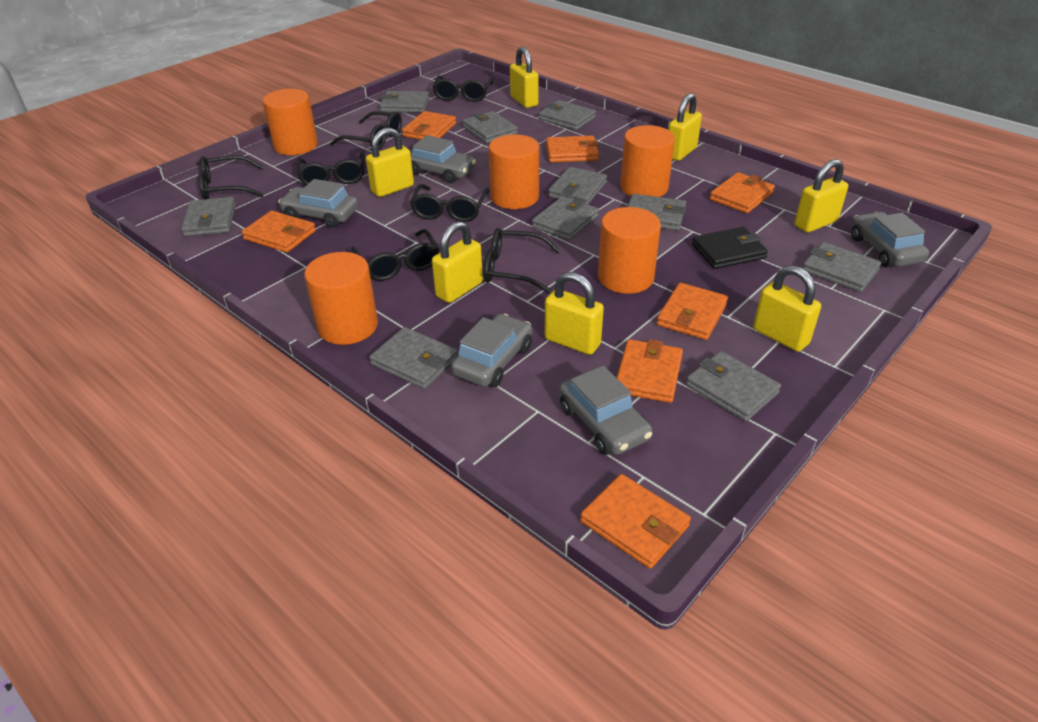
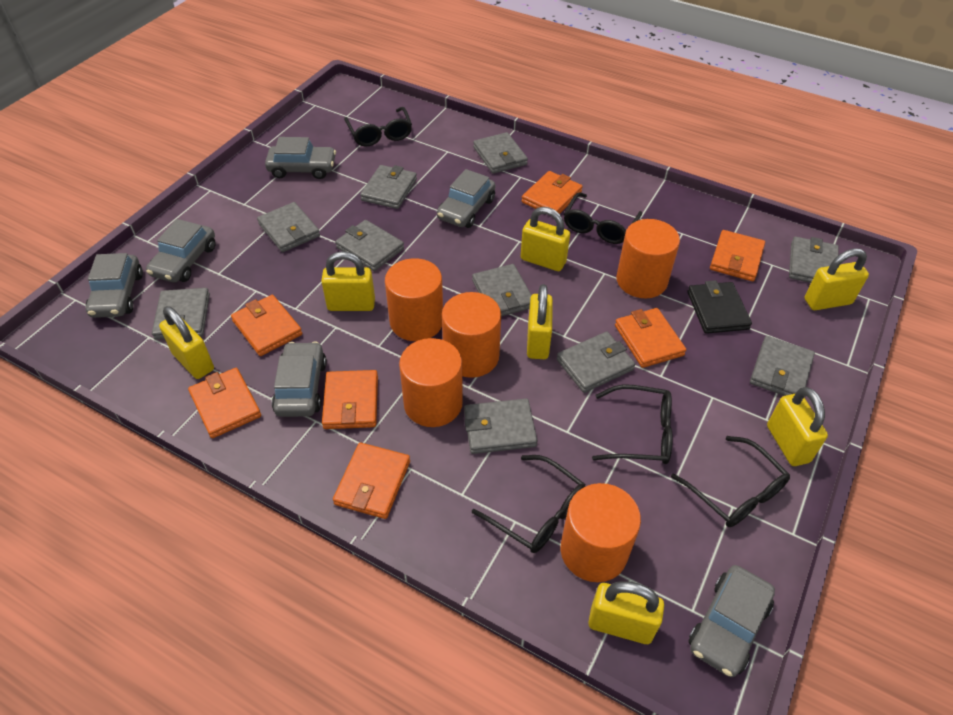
black glasses: [198,155,264,199] [296,151,365,186] [330,111,402,150] [351,229,439,281] [410,184,489,222] [433,76,494,102] [484,228,561,293] = 7 -> [344,107,412,146] [472,455,585,553] [564,192,642,244] [592,385,673,464] [671,436,790,527] = 5
grey car: [278,179,358,228] [410,135,476,183] [451,314,532,387] [559,365,653,455] [851,212,929,267] = 5 -> [86,253,143,318] [146,219,216,283] [265,137,336,179] [272,341,327,417] [437,169,495,228] [688,565,775,677] = 6

